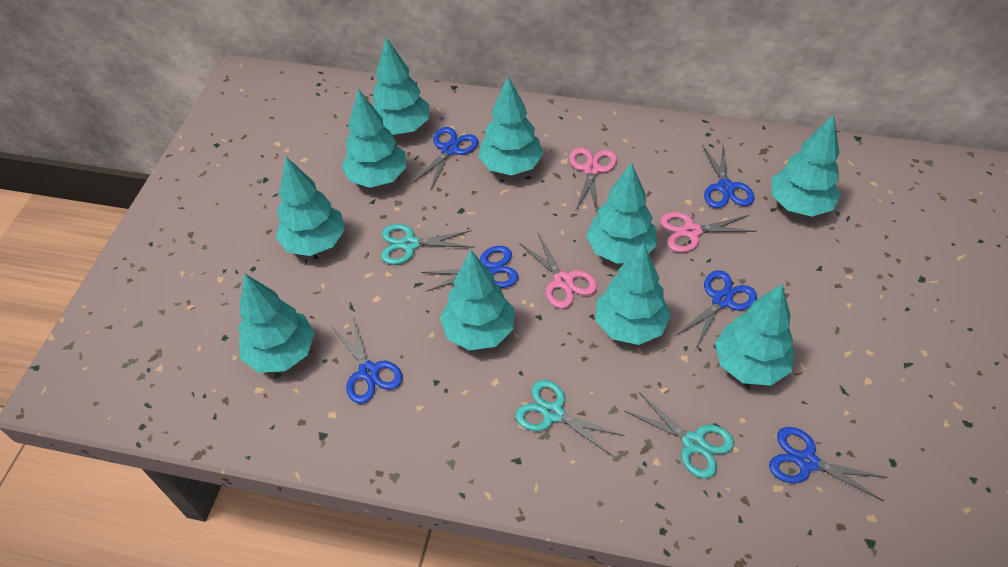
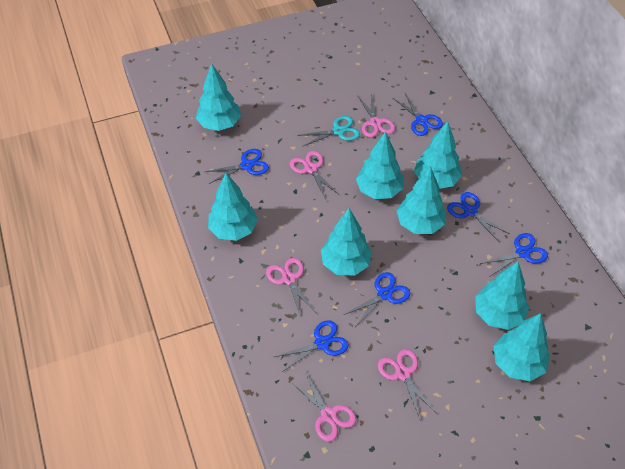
pink scissors: [519,233,597,309] [569,148,617,212] [660,212,757,253] = 3 -> [266,258,315,316] [290,151,338,200] [290,371,356,442] [357,93,395,137] [378,349,436,421] = 5
turquoise scissors: [381,224,473,265] [515,380,625,456] [625,392,734,478] = 3 -> [297,116,360,147] = 1
turquoise tree: [238,274,315,373] [276,157,345,256] [342,89,406,188] [373,37,429,135] [440,250,514,351] [478,76,543,175] [586,162,657,264] [596,243,671,345] [715,284,794,386] [772,115,841,217] = 10 -> [196,63,241,131] [208,173,258,241] [321,208,372,276] [356,131,403,199] [397,166,446,234] [414,121,462,189] [475,261,529,330] [494,313,550,381] = 8

